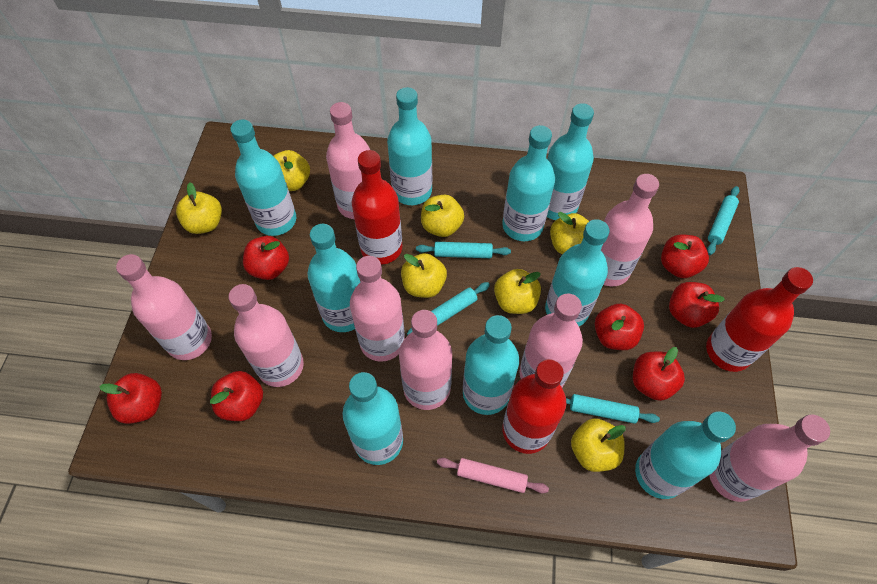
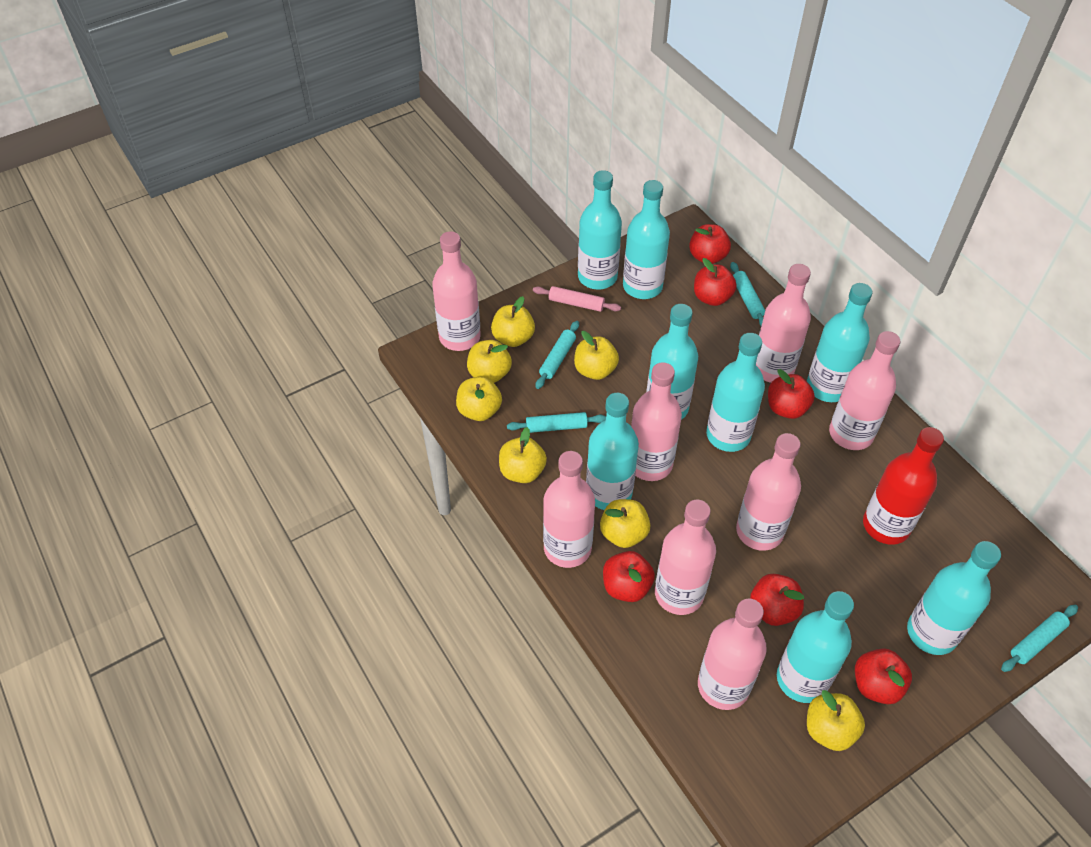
red apple: [99,373,162,424] [210,371,263,421] [243,236,289,280] [595,304,644,350] [633,347,685,401] [661,234,709,278] [669,282,725,328] = 7 -> [603,551,655,602] [689,224,731,264] [694,258,737,306] [750,574,804,626] [768,369,815,419] [855,648,912,704] = 6
red bottle: [351,150,402,265] [502,359,566,454] [706,267,813,372] = 3 -> [863,427,944,545] = 1
turquoise bottle: [230,119,296,236] [307,224,361,332] [342,372,403,465] [387,87,432,205] [463,315,519,415] [502,125,555,241] [545,219,610,326] [547,103,594,220] [635,411,736,499] = 9 -> [578,170,622,289] [586,393,639,510] [623,180,670,299] [646,304,698,420] [706,333,765,452] [777,591,854,703] [807,283,873,402] [907,541,1001,655] = 8

